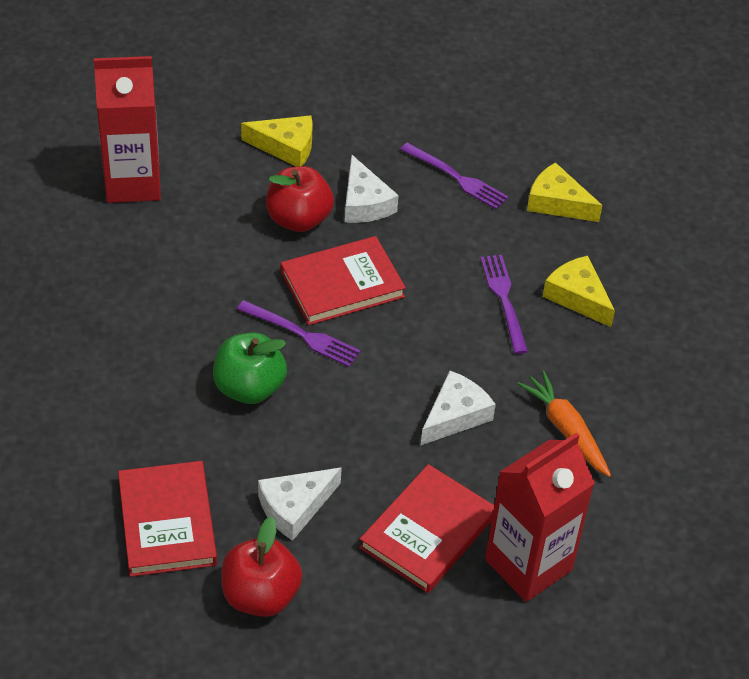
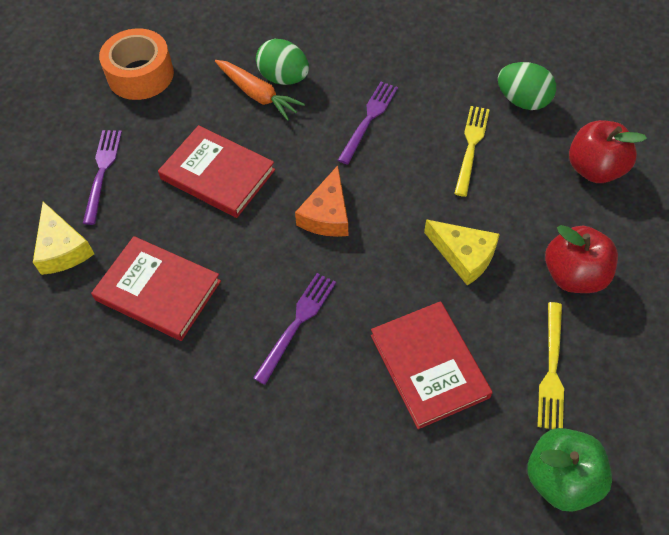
green egg: none = 0 -> [256,39,309,85] [498,62,556,110] = 2
orange cheese: none = 0 -> [295,166,348,237] = 1
orange tape: none = 0 -> [99,28,174,100] = 1
red carton: [94,56,161,203] [485,432,595,602] = 2 -> none = 0
white cheese: [258,467,342,541] [345,155,399,223] [421,371,496,445] = 3 -> none = 0
yellow cheese: [241,115,313,167] [527,162,603,222] [543,256,615,327] = 3 -> [33,202,94,275] [424,220,500,286] = 2
yellow fork: none = 0 -> [454,106,490,197] [537,302,564,429] = 2

